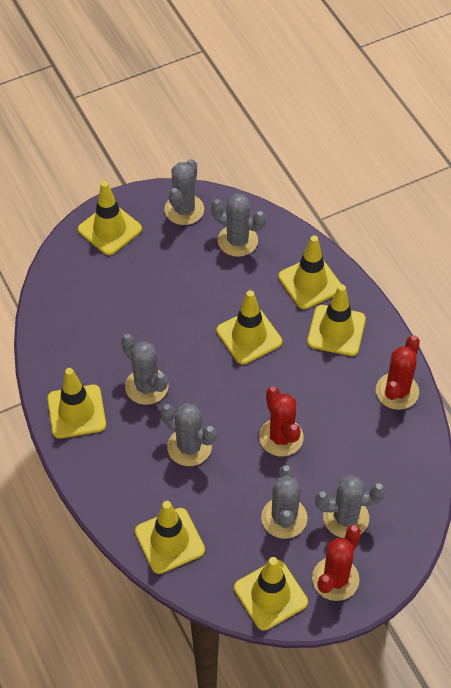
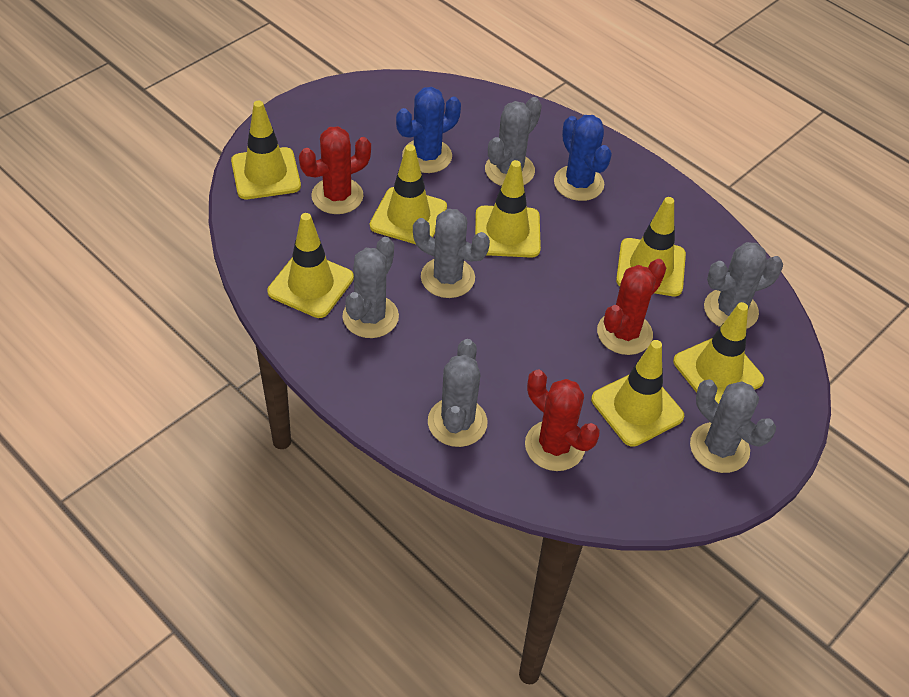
blue cactus: none = 0 -> [396,87,461,173] [554,115,612,201] = 2

